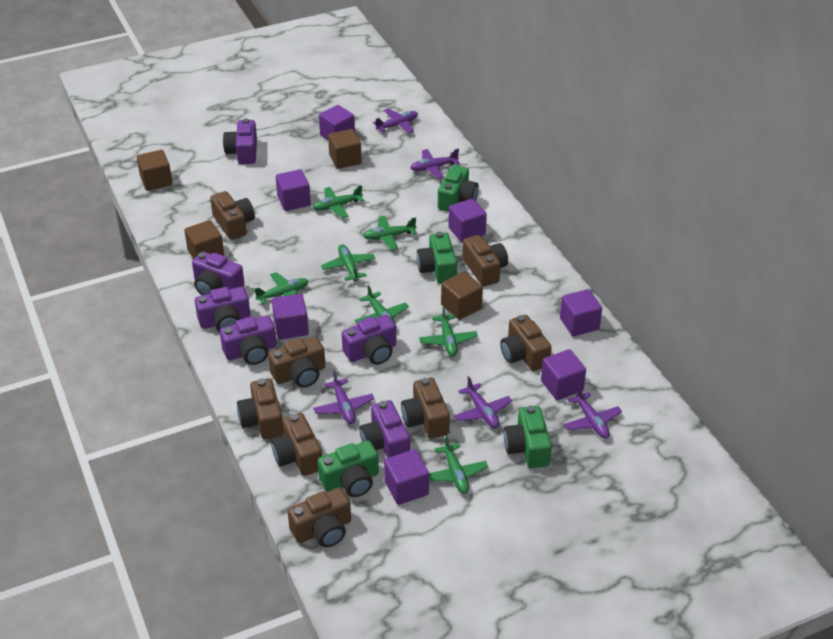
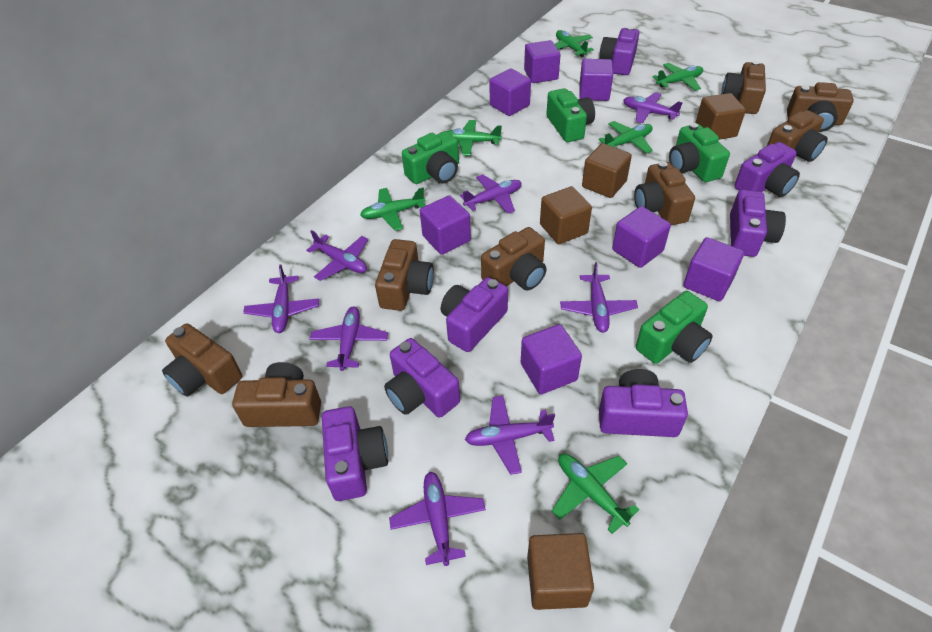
green plane: [254,272,309,305] [313,185,364,218] [321,244,375,281] [355,285,409,325] [364,216,417,250] [419,305,478,356] [429,435,488,494] = 7 -> [360,187,425,231] [447,120,502,156] [552,453,639,534] [555,30,594,57] [599,121,653,154] [653,63,703,91] = 6
purple camera: [192,251,245,295] [195,287,250,332] [220,316,277,365] [223,118,257,164] [342,315,396,365] [360,400,410,458] = 6 -> [322,406,388,501] [384,338,460,417] [441,277,508,352] [599,26,639,75] [599,369,688,437] [730,190,786,257] [734,142,800,197] = 7
purple plane: [313,371,374,424] [373,108,418,134] [410,149,460,179] [454,376,512,428] [564,385,622,439] = 5 -> [243,265,319,333] [306,230,368,281] [310,306,388,371] [389,472,486,566] [460,174,521,214] [465,396,555,475] [560,262,638,333] [623,92,683,123] = 8

